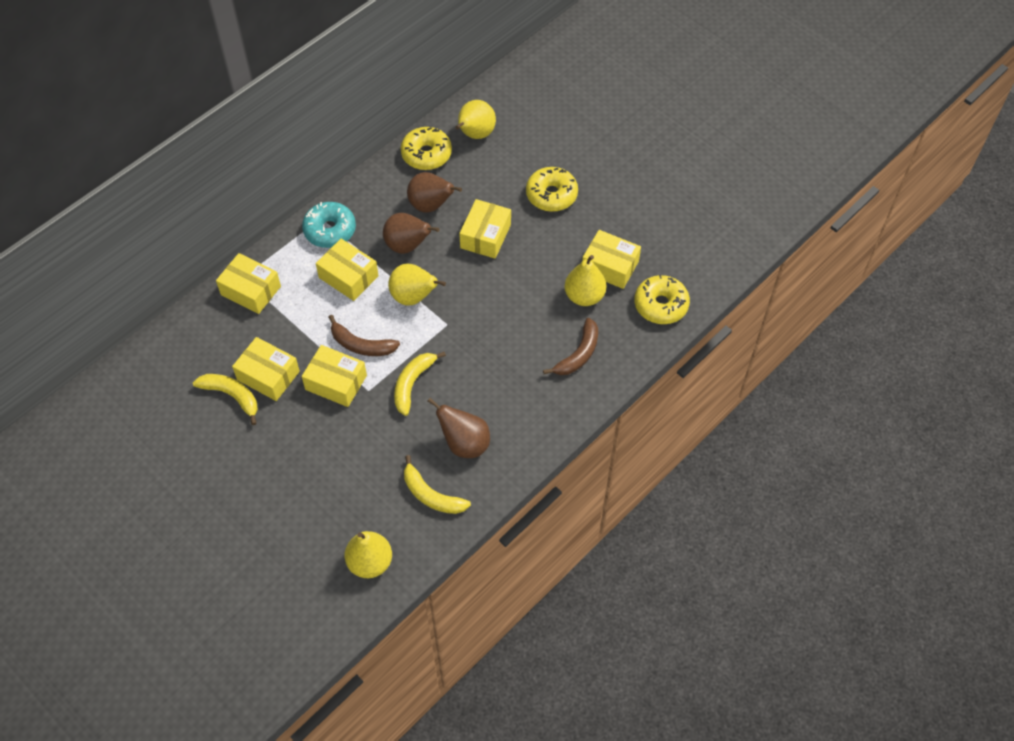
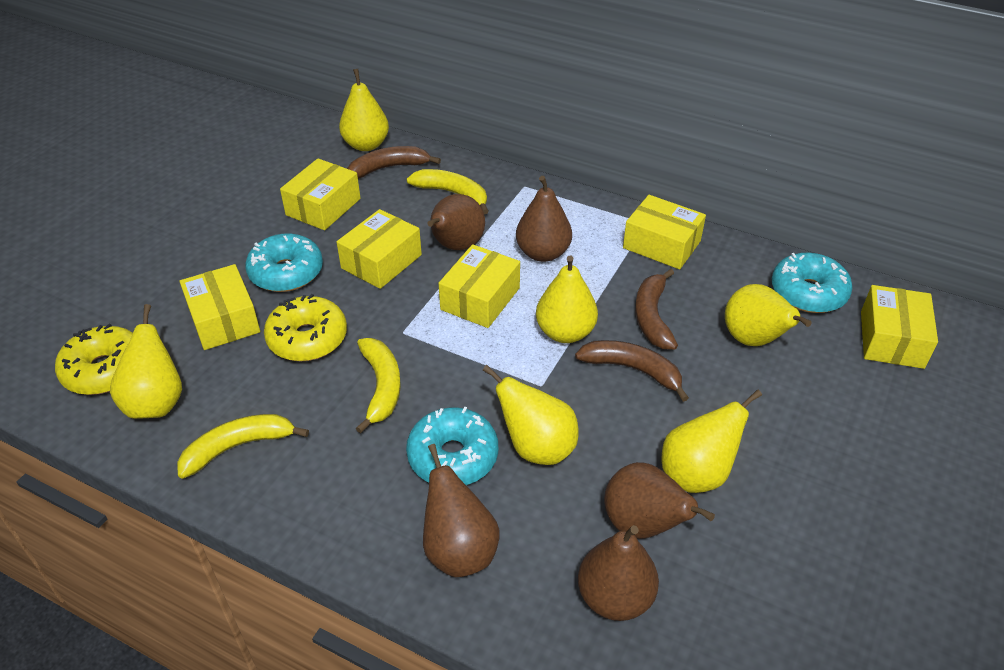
brown banana: [329,315,400,356] [543,318,598,375] = 2 -> [347,146,441,179] [575,340,689,402] [635,269,678,350] = 3
brown pear: [383,213,439,254] [407,172,462,213] [427,398,490,458] = 3 -> [423,444,500,577] [427,194,485,250] [516,176,572,262] [578,525,659,621] [604,462,715,539] = 5
turquoise donut: [302,202,356,248] = 1 -> [245,234,323,292] [406,407,498,485] [772,253,852,313] = 3
yellow donut: [401,127,452,170] [526,167,578,212] [634,274,690,324] = 3 -> [55,324,133,395] [264,294,347,361] = 2
yellow pear: [345,531,392,578] [388,264,446,306] [455,100,496,139] [564,255,606,306] = 4 -> [110,304,182,419] [339,69,389,151] [482,365,578,465] [536,255,598,343] [661,390,762,493] [725,284,812,346] = 6

